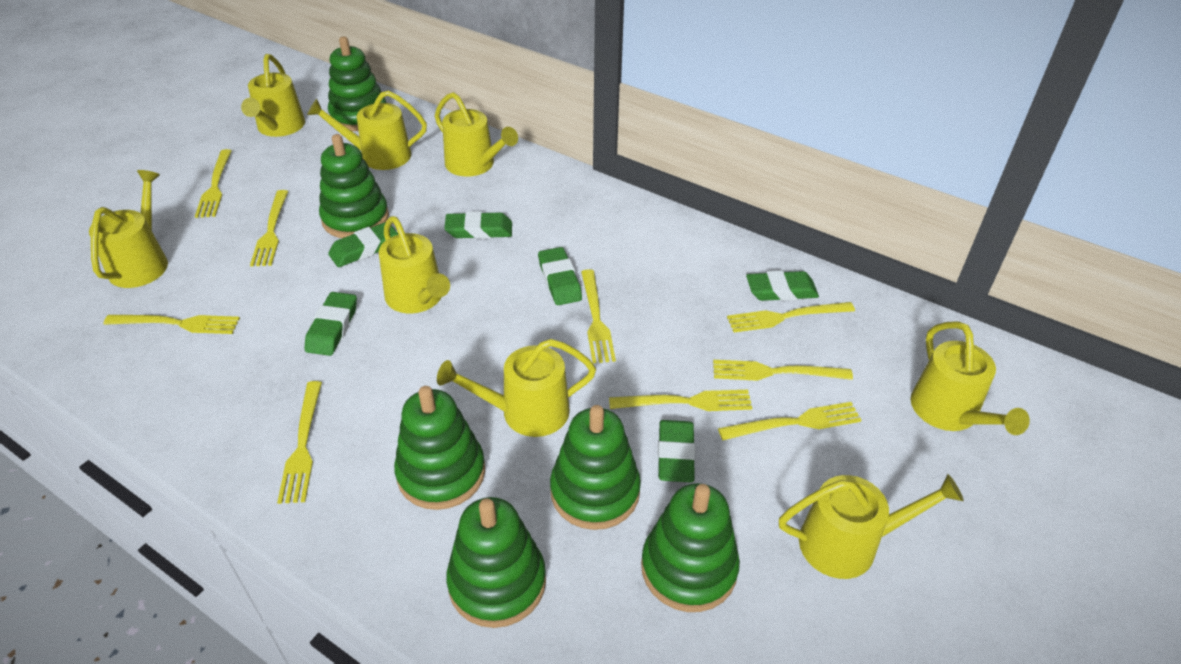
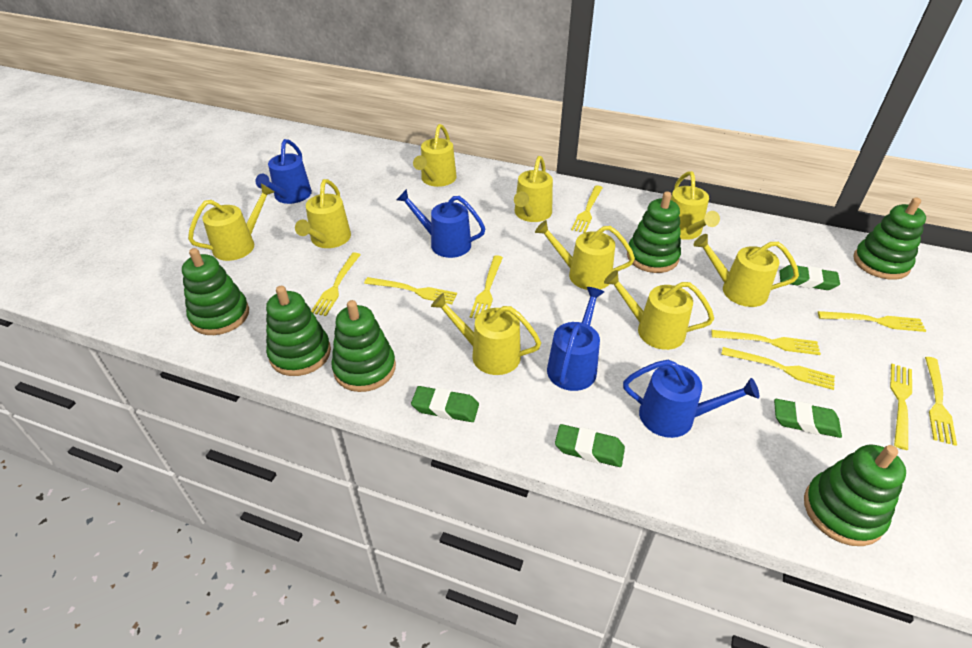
blue watering can: none = 0 -> [255,139,312,204] [397,189,486,258] [547,287,604,391] [623,360,759,438] = 4
green eraser: [304,292,357,356] [328,222,398,267] [444,211,512,239] [538,247,582,305] [658,420,696,483] [746,271,819,301] = 6 -> [411,386,479,422] [555,424,625,467] [774,399,842,438] [779,265,840,290] = 4
yellow watering can: [89,170,168,288] [241,54,305,137] [307,91,427,170] [379,216,450,313] [435,92,518,177] [437,339,596,437] [779,474,964,579] [911,321,1030,435] = 8 -> [188,184,274,261] [295,179,351,248] [413,124,457,187] [431,293,541,375] [514,156,553,222] [535,220,635,290] [604,270,714,350] [671,171,720,240] [693,234,799,307] = 9

